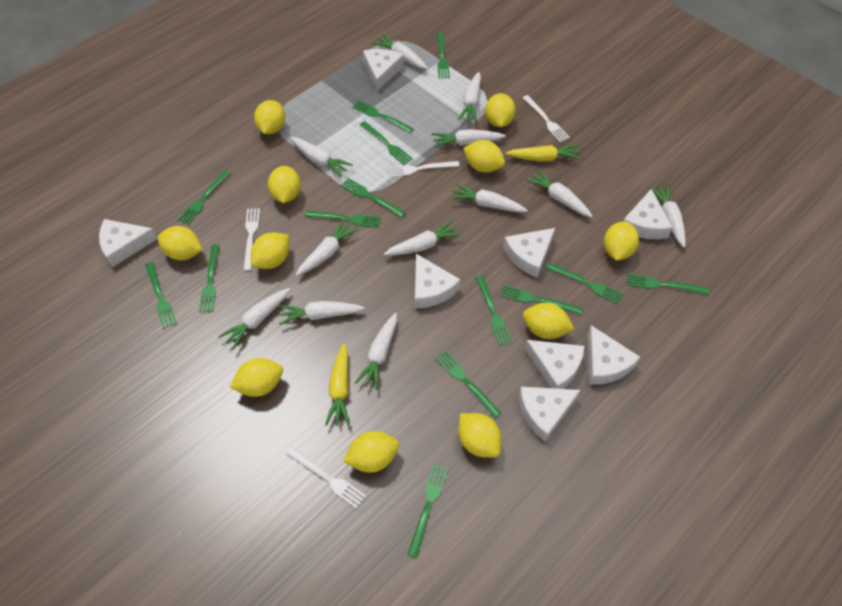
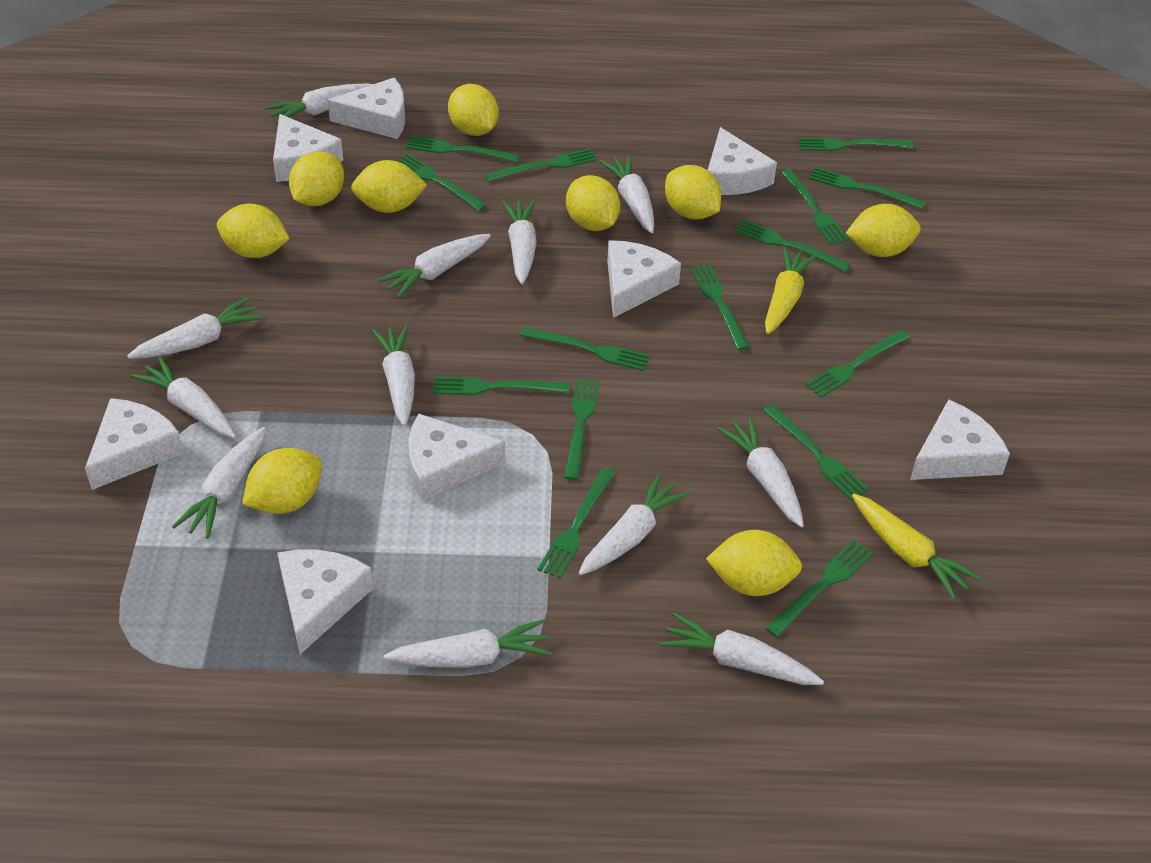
green fork: [145,262,177,329] [178,170,231,225] [199,244,220,312] [305,211,381,228] [341,178,406,218] [352,100,414,133] [360,121,413,165] [407,464,448,558] [436,351,501,418] [437,33,450,79] [476,275,513,346] [501,285,583,315] [546,263,623,304] [627,274,709,295] = 14 -> [397,154,487,211] [406,136,521,163] [433,377,569,395] [484,148,597,182] [520,327,650,371] [538,468,615,579] [564,378,599,480] [690,264,750,351] [734,219,851,272] [763,405,869,500] [765,539,873,638] [781,169,849,245] [798,138,913,151] [805,330,910,398] [809,167,926,209] = 15
white fork: [244,208,260,271] [286,447,366,509] [387,161,459,177] [522,95,570,142] = 4 -> none = 0
yellow lemon: [157,226,202,260] [230,358,283,397] [251,232,289,269] [254,100,285,134] [268,166,301,203] [343,431,399,473] [458,413,502,457] [463,140,505,173] [485,93,516,127] [523,303,574,339] [604,221,639,261] = 11 -> [217,204,290,258] [242,448,322,514] [289,151,344,206] [351,160,427,213] [448,84,499,136] [566,175,620,231] [665,165,721,220] [706,530,802,596] [846,204,921,257] = 9

